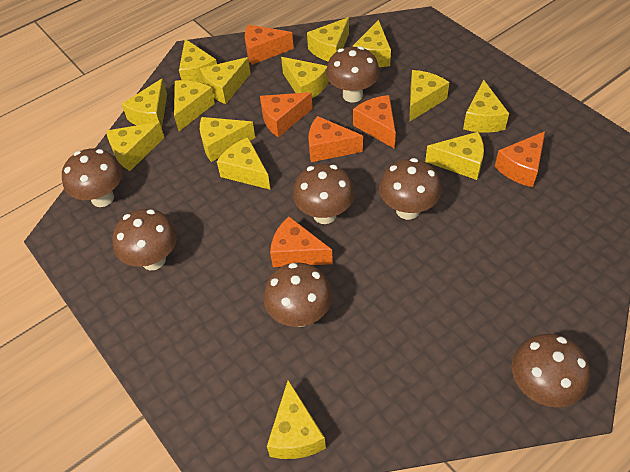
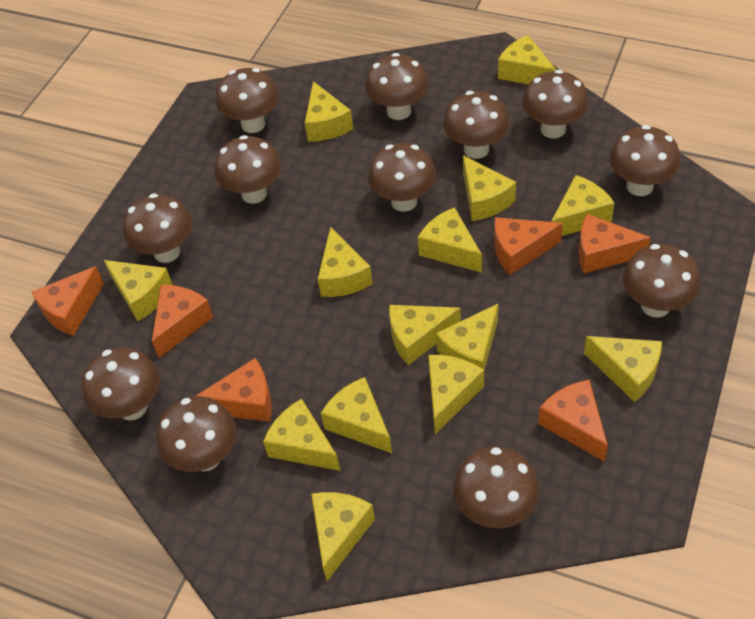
brown mushroom: [62,148,123,207] [112,209,177,270] [264,263,332,327] [293,163,355,224] [326,46,380,102] [379,158,441,220] [512,334,590,408] = 7 -> [82,347,160,421] [123,193,192,263] [156,396,237,472] [215,135,281,204] [216,68,279,133] [365,53,429,120] [368,143,436,212] [443,91,510,159] [453,446,539,528] [522,70,589,138] [610,125,680,196] [623,244,700,317] = 12

